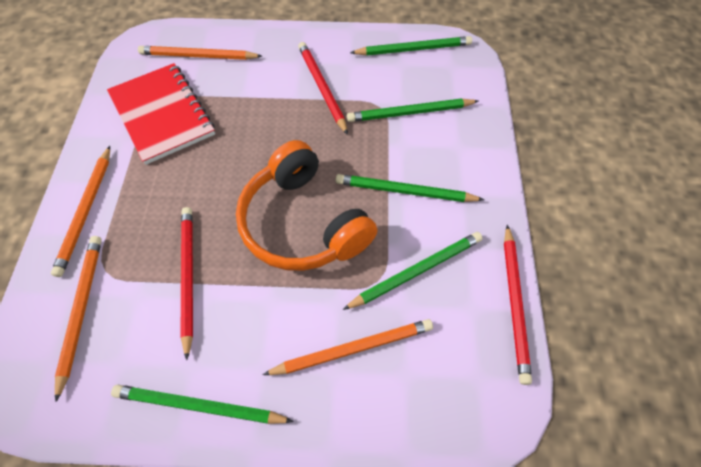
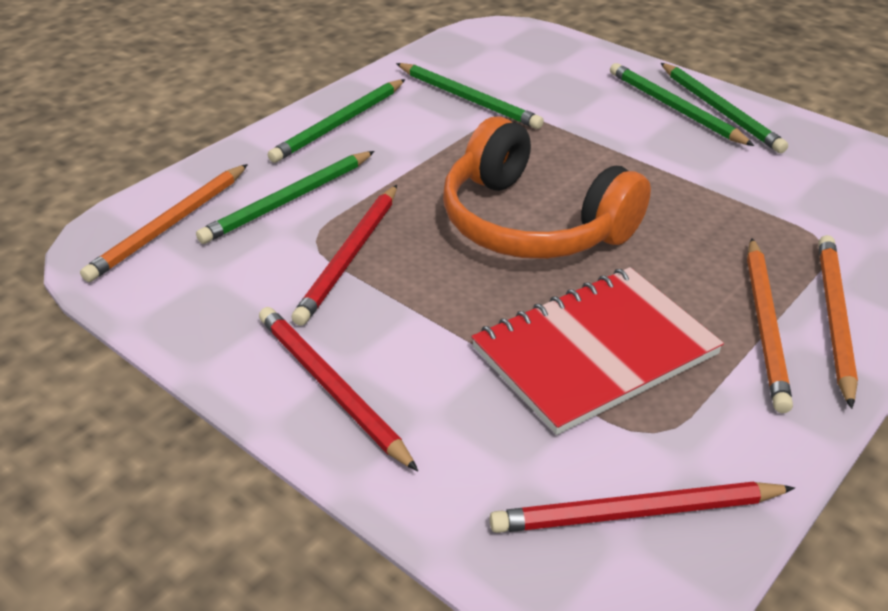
orange pencil: [51,146,110,277] [55,236,102,402] [138,46,262,60] [262,319,433,375] = 4 -> [80,164,248,282] [747,238,793,413] [818,235,858,409] = 3

